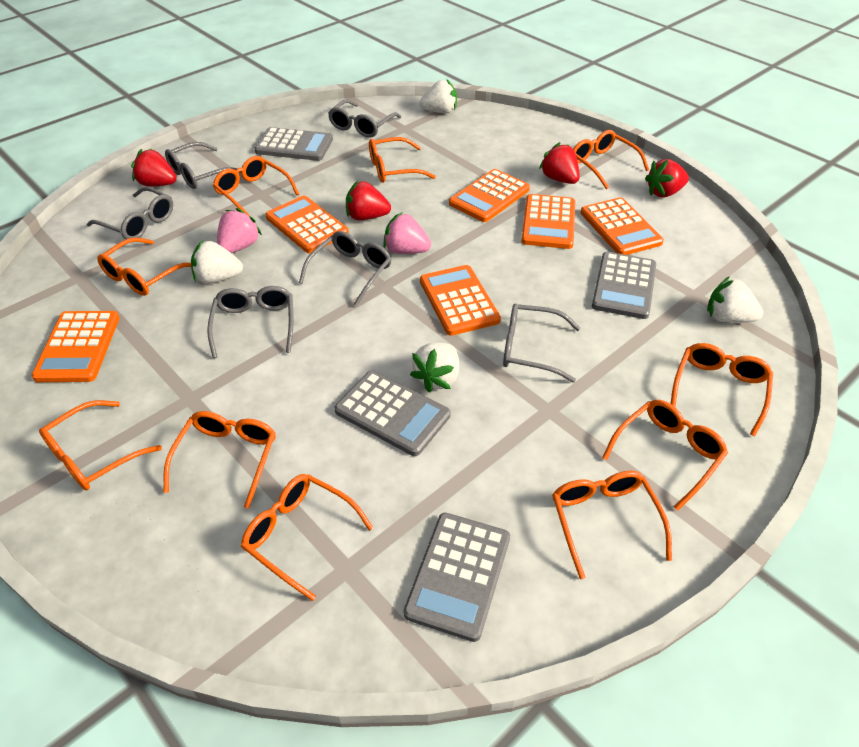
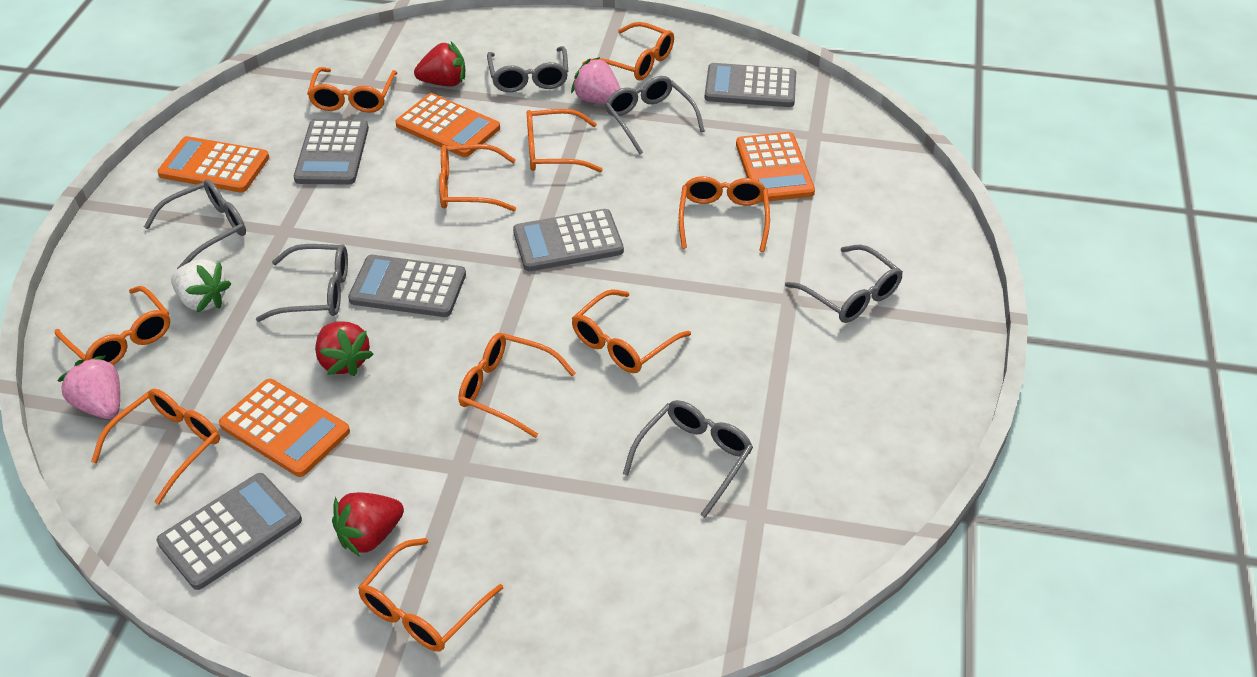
grey calculator: [254,127,333,161] [335,371,451,456] [404,513,510,642] [592,252,656,319] = 4 -> [157,473,302,590] [294,119,369,185] [348,255,466,317] [513,209,624,271] [705,63,796,107] = 5
orange calculator: [31,311,120,382] [265,196,349,253] [420,265,501,336] [449,169,530,222] [521,194,575,249] [581,197,664,255] = 6 -> [157,136,269,193] [219,379,350,477] [395,93,500,157] [736,132,815,202] = 4
red strawberry: [131,149,177,187] [346,181,391,220] [539,142,580,184] [645,159,689,197] = 4 -> [315,322,374,376] [332,492,404,557] [414,42,465,87] = 3
white strawberry: [191,240,243,283] [410,342,459,392] [419,79,457,113] [707,276,763,323] = 4 -> [171,259,231,312] = 1

